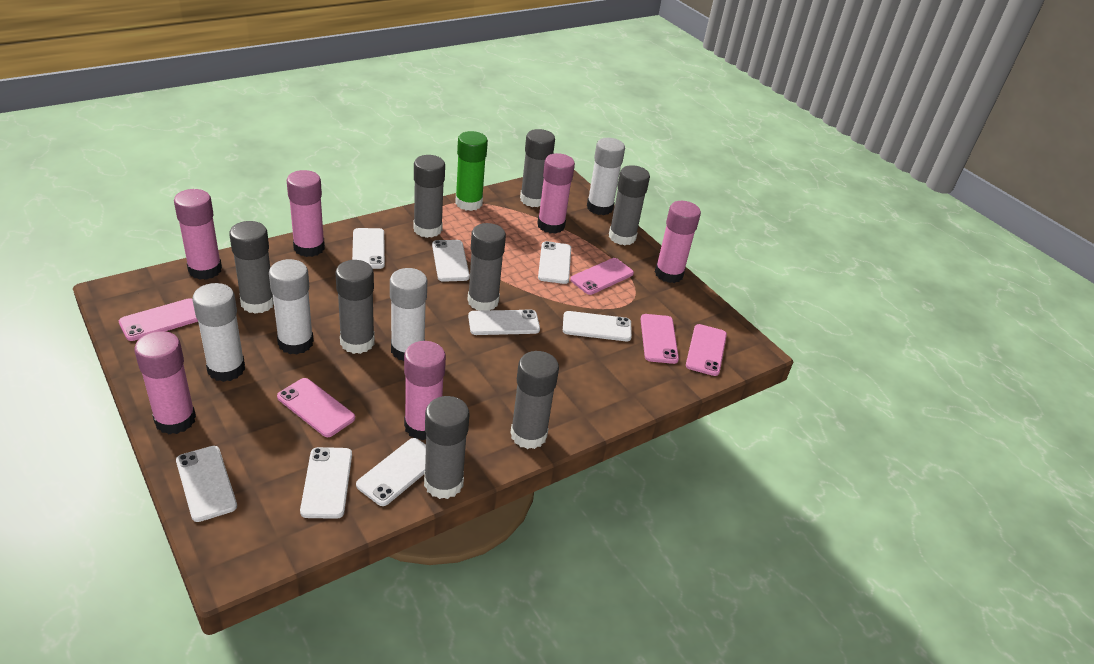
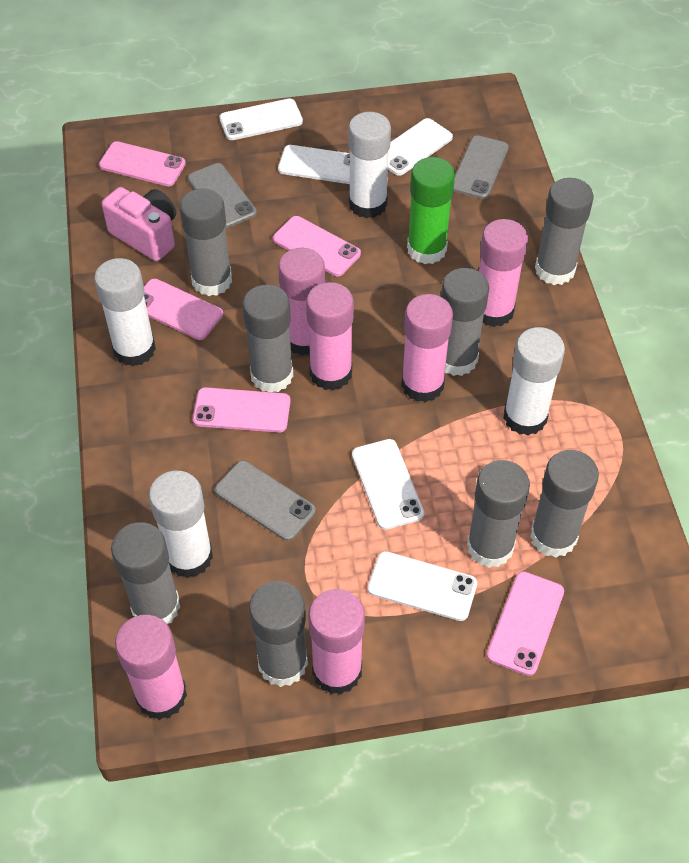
grey phone: none = 0 -> [187,163,257,228] [215,460,316,541] [453,135,509,199] = 3
pink camera: none = 0 -> [102,187,176,261] = 1
white phone: [176,446,237,522] [300,447,352,519] [352,228,385,269] [356,438,426,506] [432,240,470,282] [468,310,540,335] [538,241,571,284] [563,311,632,341] = 8 -> [219,98,303,140] [278,145,350,184] [352,439,424,530] [368,551,477,621] [388,118,453,176] = 5

